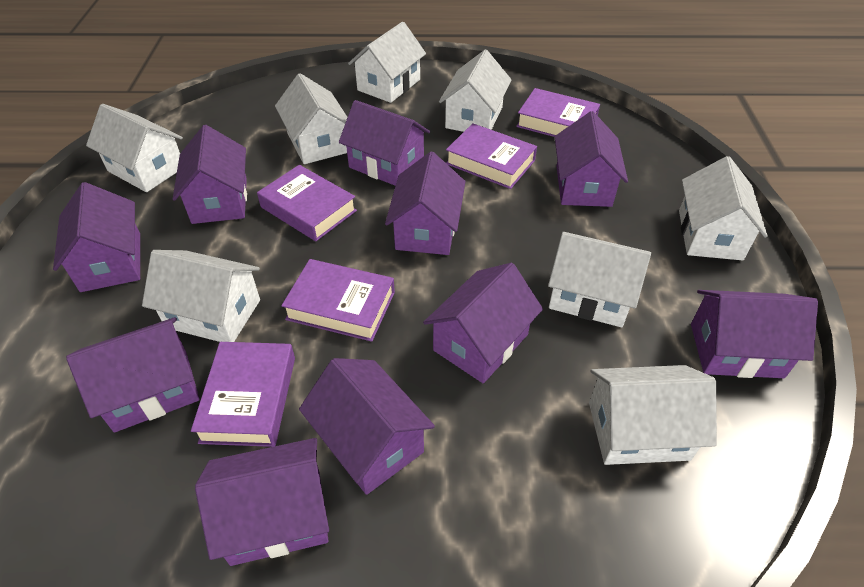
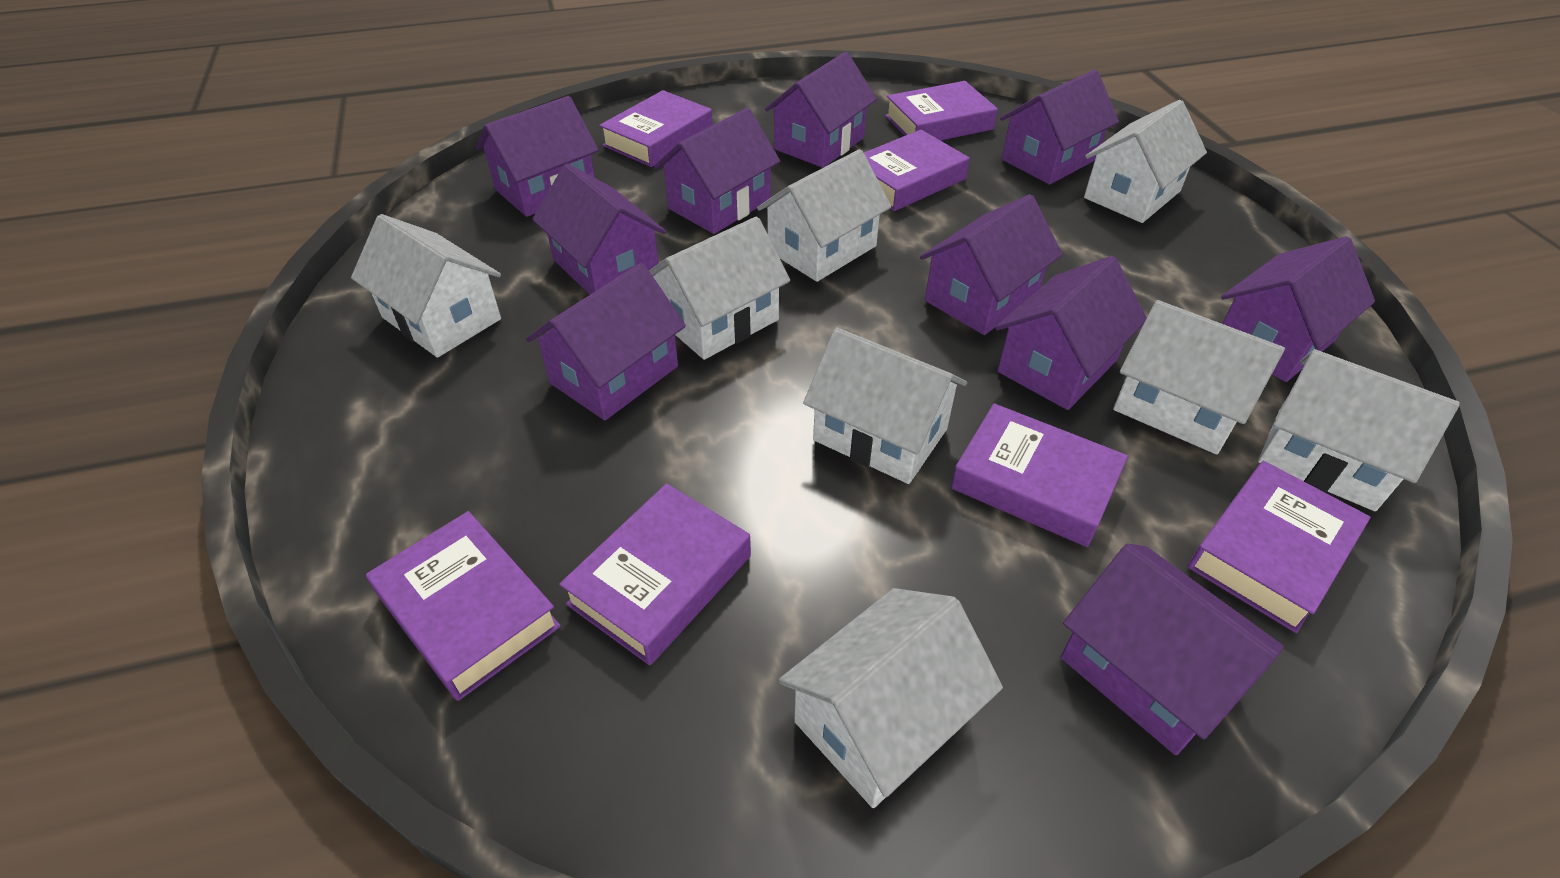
purple book: [191,342,295,447] [257,165,357,241] [281,259,395,342] [446,123,537,189] [516,88,600,137] = 5 -> [366,511,561,701] [559,483,751,665] [599,90,713,167] [864,130,970,211] [885,81,998,141] [951,403,1128,547] [1188,461,1371,633] = 7

